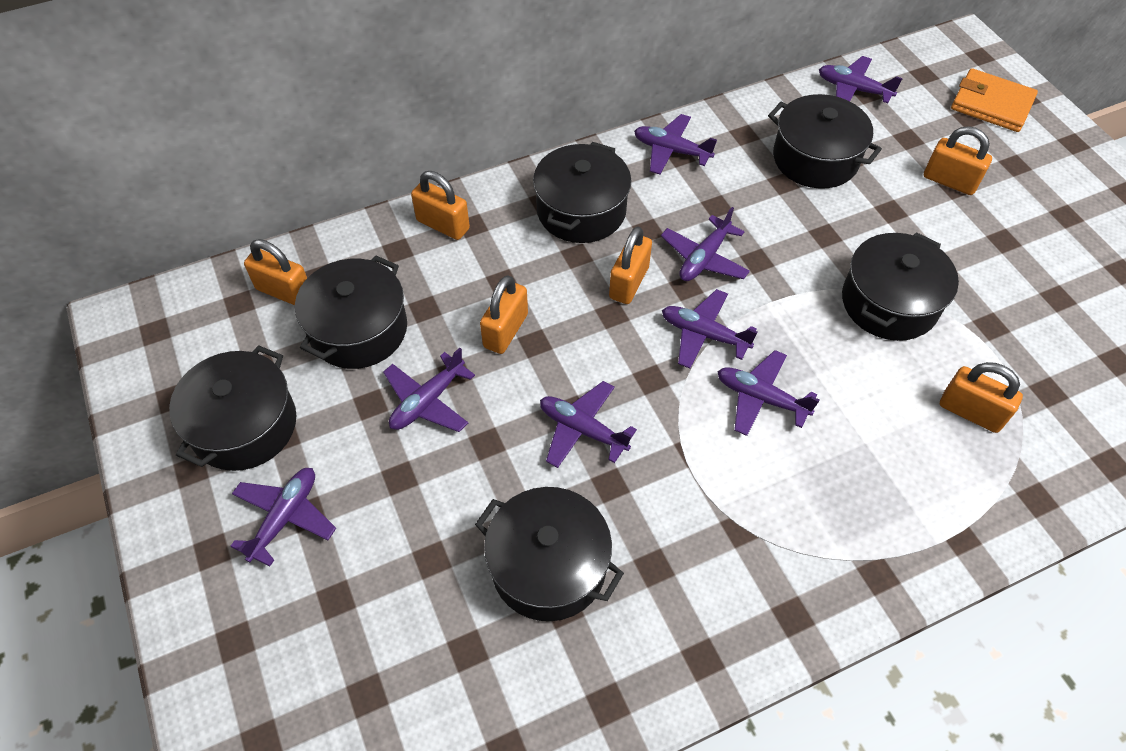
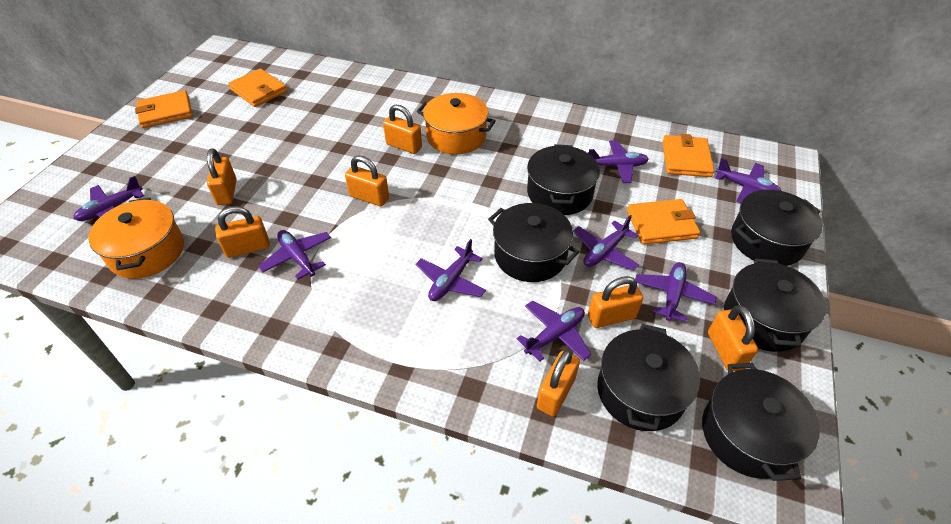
orange padlock: [244,239,307,305] [411,171,470,240] [480,275,528,354] [609,227,652,304] [924,126,992,195] [940,362,1023,433] = 6 -> [207,148,237,205] [215,206,270,258] [345,155,389,206] [383,105,422,154] [537,349,580,417] [588,276,643,328] [708,305,758,371] = 7
orange pot: none = 0 -> [88,197,184,279] [417,93,496,154] = 2
orange wallet: [951,68,1038,132] = 1 -> [135,90,193,128] [228,68,287,107] [627,199,700,245] [662,134,714,177] = 4

